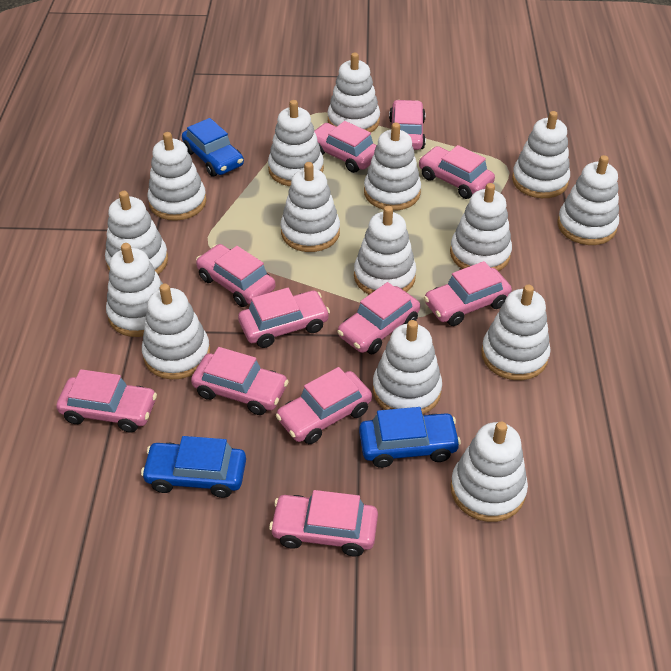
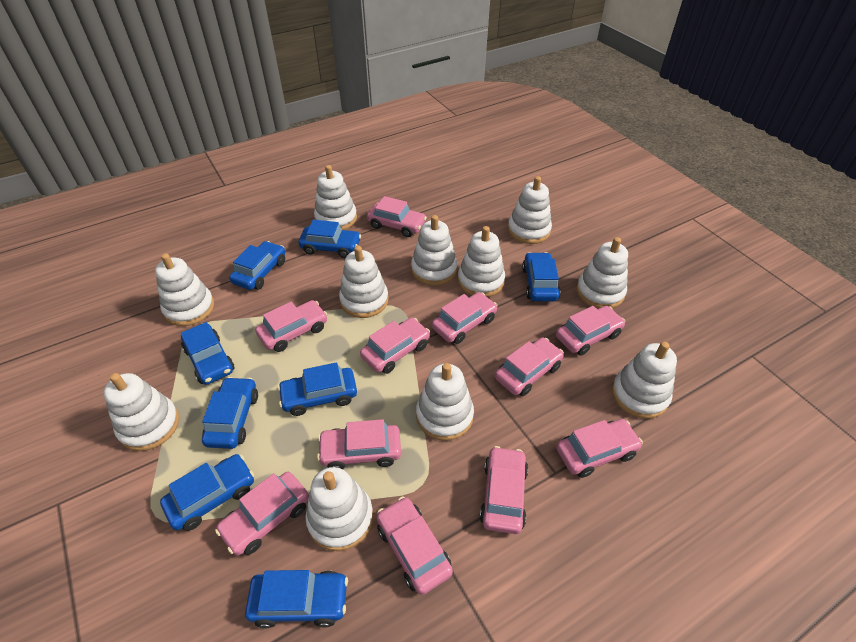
blue car: [141,436,246,498] [182,118,244,177] [359,407,461,468] = 3 -> [160,454,254,531] [181,322,235,385] [202,377,258,449] [229,241,285,290] [245,570,348,628] [278,362,357,416] [298,220,361,258] [522,252,561,301] = 8
white stacking toy: [105,191,168,274] [106,243,163,337] [142,284,210,379] [148,132,207,221] [268,100,324,186] [281,162,340,252] [327,53,380,132] [354,206,416,295] [364,123,421,211] [373,320,442,414] [450,183,512,271] [450,422,528,522] [481,285,551,380] [512,111,570,198] [557,155,619,245] = 15 -> [104,373,179,451] [155,253,214,326] [306,467,373,551] [314,165,357,230] [339,246,389,318] [411,215,457,286] [416,363,474,441] [458,226,505,297] [508,176,552,244] [576,237,628,309] [612,342,677,419] = 11

